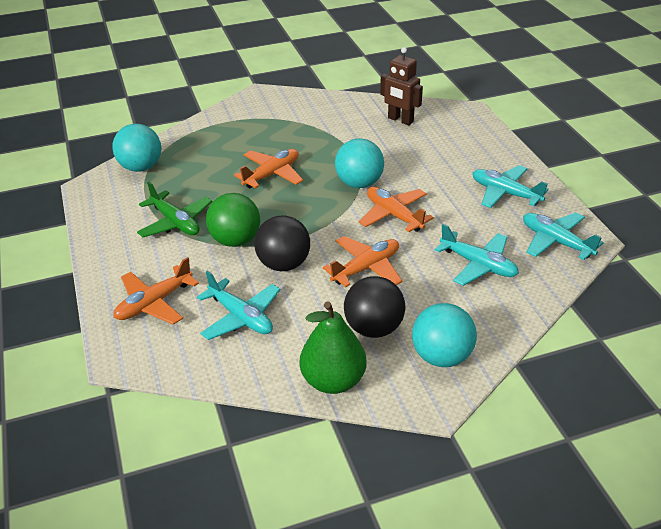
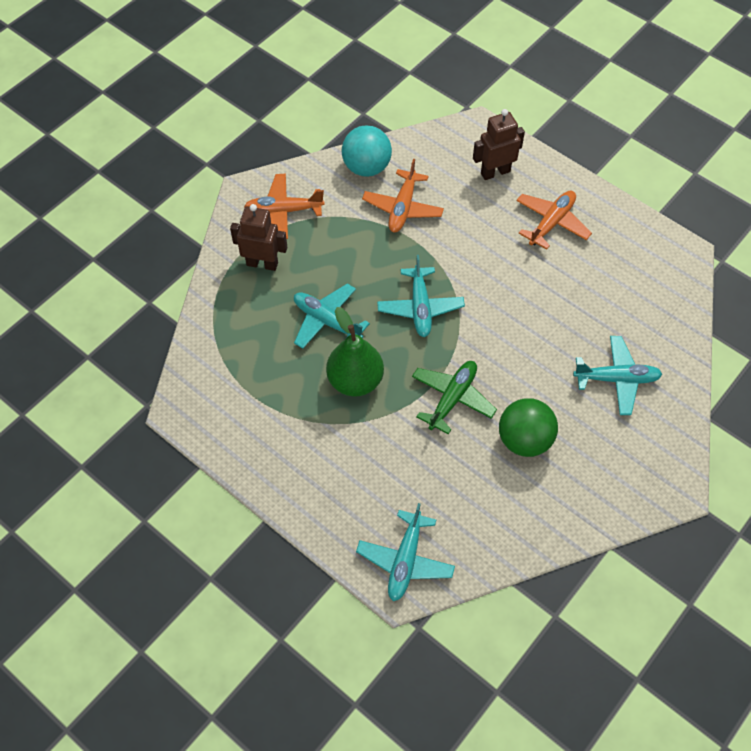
black ball: [254,216,310,271] [344,276,405,338] = 2 -> none = 0
brown robot: [380,47,423,125] = 1 -> [230,204,287,271] [473,109,525,180] = 2
orange plane: [113,257,199,325] [234,149,303,189] [323,236,402,287] [359,187,434,232] = 4 -> [244,174,325,239] [362,159,444,232] [516,191,592,250] = 3
turquoise ball: [112,124,161,172] [335,138,384,188] [412,303,477,367] = 3 -> [342,125,392,177] = 1

